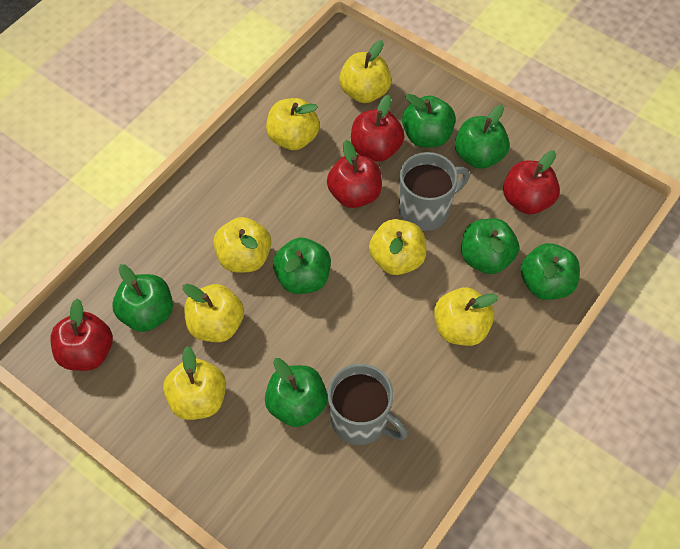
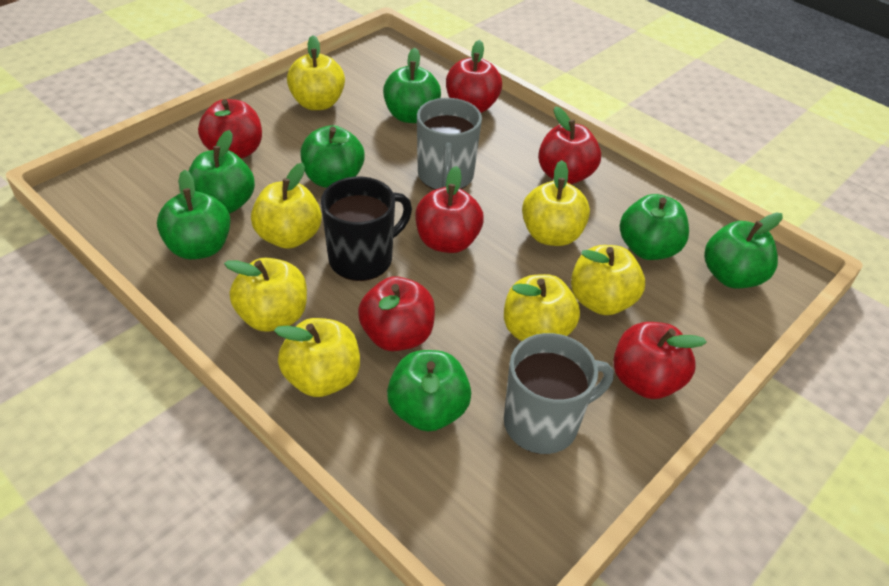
black mug: none = 0 -> [321,177,412,281] = 1
red apple: [50,298,113,371] [327,140,382,208] [351,95,404,161] [503,151,560,214] = 4 -> [198,99,262,159] [358,276,435,351] [415,166,484,253] [446,40,502,113] [538,106,601,184] [613,322,707,399] = 6

